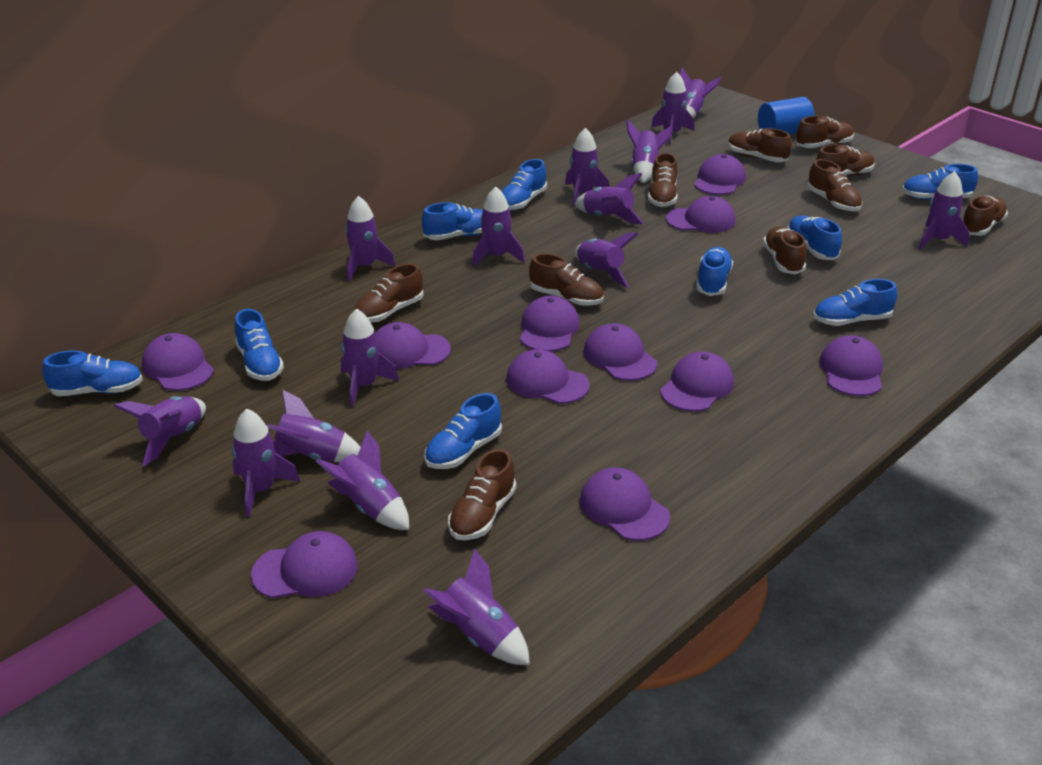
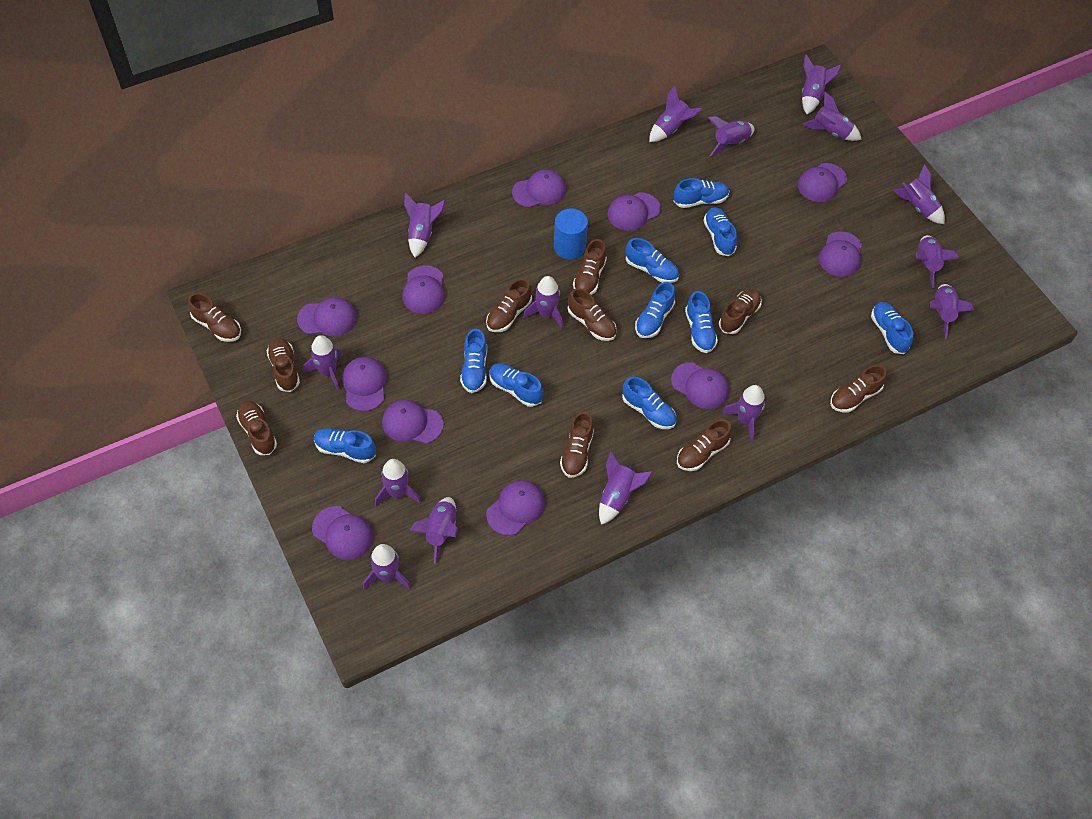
blue shoe: [42,350,143,396] [235,309,284,381] [422,202,483,240] [424,393,502,469] [502,159,547,210] [696,247,733,296] [787,215,842,260] [813,279,897,326] [902,164,978,200] = 9 -> [314,428,376,463] [460,329,487,393] [490,363,543,407] [622,377,676,429] [626,238,679,283] [635,282,675,338] [673,178,729,208] [685,291,718,353] [703,207,737,256] [871,302,913,354] = 10

